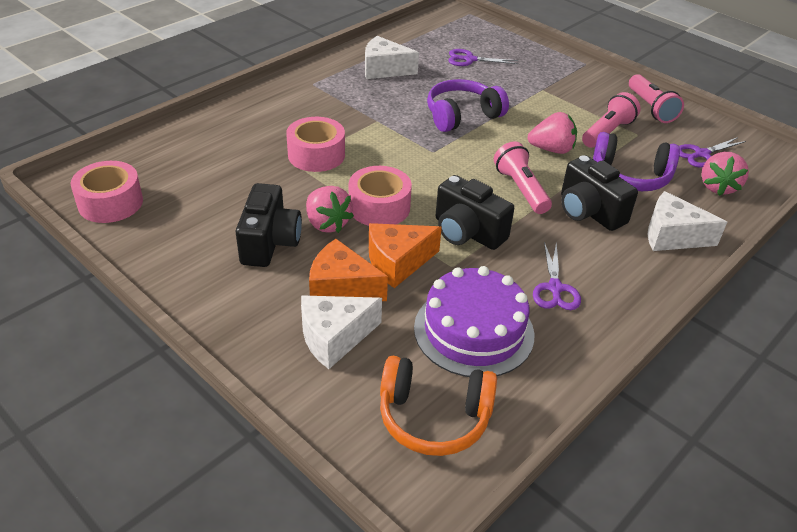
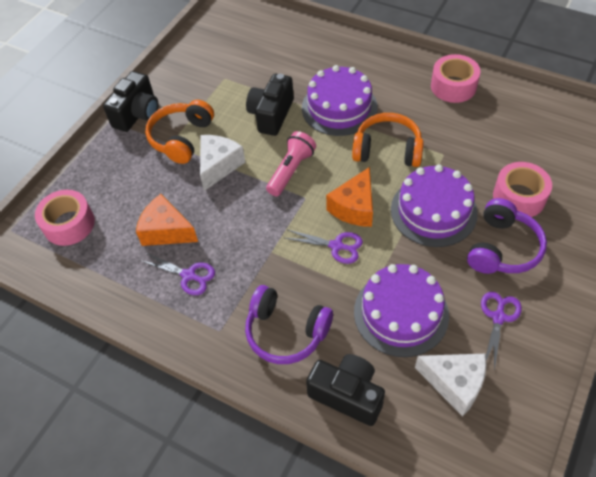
orange headphones: [380,356,497,456] = 1 -> [145,100,214,164] [352,113,424,167] = 2
pink flashlight: [494,141,552,214] [582,92,641,148] [629,74,684,123] = 3 -> [266,131,316,196] = 1
pink strawberry: [306,186,354,233] [527,112,577,154] [701,152,749,196] = 3 -> none = 0
purple cake: [414,266,534,377] = 1 -> [302,65,378,136] [354,264,449,357] [391,164,478,247] = 3
white cheese: [301,295,382,369] [365,36,419,79] [648,191,727,251] = 3 -> [200,135,246,191] [415,354,487,417] = 2

